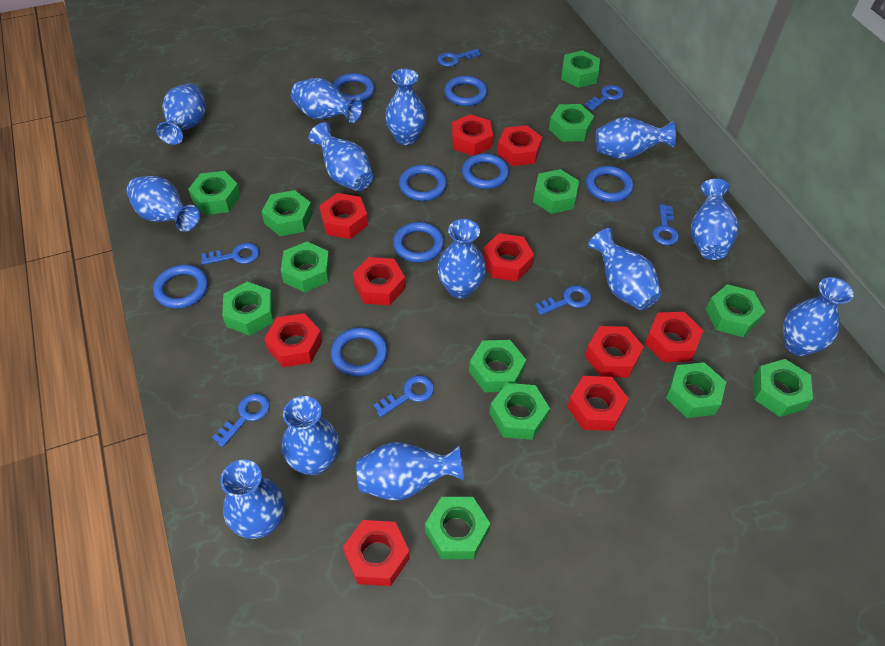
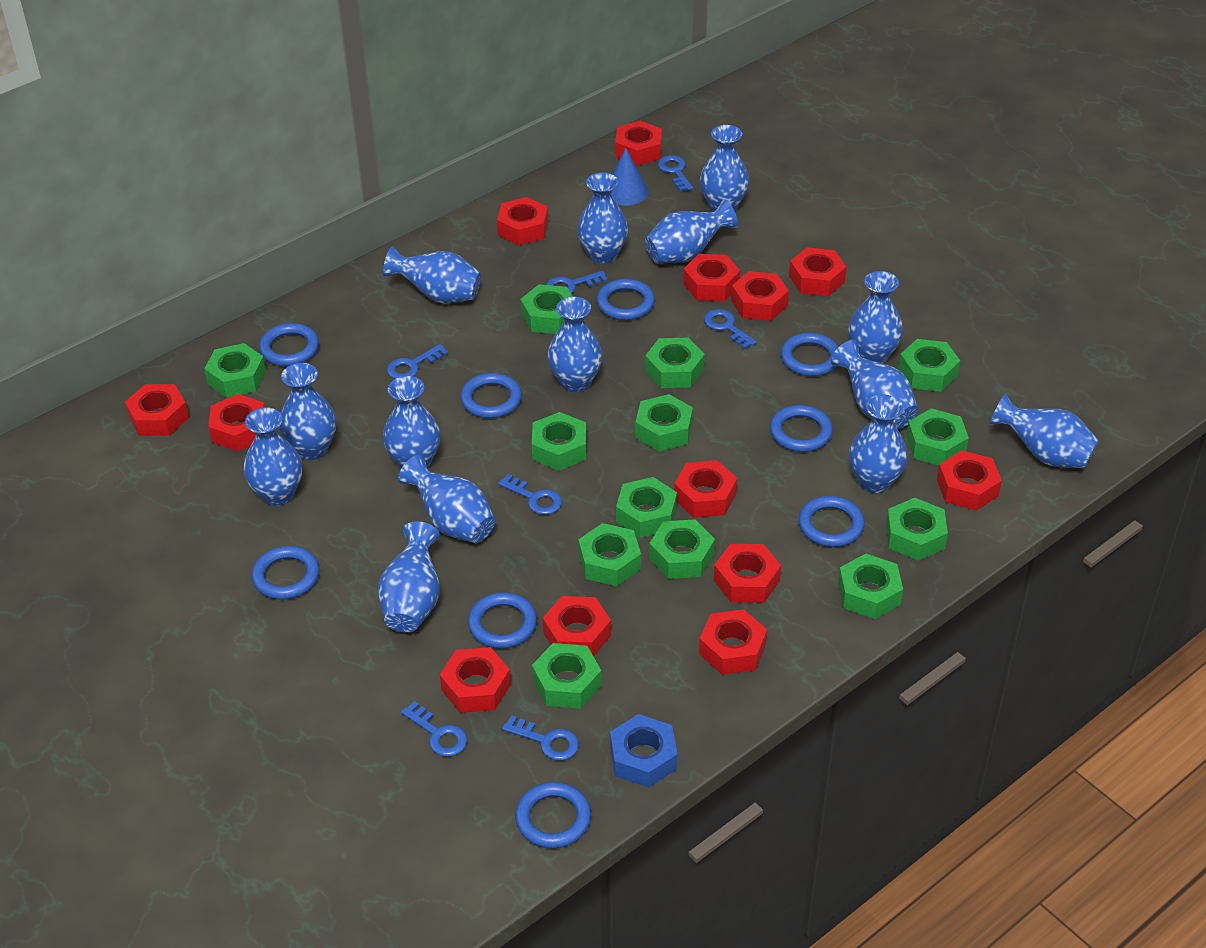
blue cone: none = 0 -> [611,148,648,206] = 1
blue nut: none = 0 -> [610,714,677,788] = 1
blue ring: [153,265,208,309] [331,328,388,377] [333,73,375,102] [393,222,444,263] [399,165,447,201] [444,76,488,106] [462,154,509,189] [586,166,634,202] = 8 -> [252,546,319,600] [259,323,319,366] [460,373,522,418] [468,592,537,649] [515,782,591,848] [597,279,655,320] [770,405,833,452] [781,333,839,376] [798,496,865,547] = 9
blue vase: [126,176,200,232] [156,83,206,145] [220,459,285,539] [281,396,339,475] [291,78,362,123] [308,122,373,191] [356,442,464,500] [385,69,427,145] [437,219,486,298] [588,228,662,310] [596,117,676,160] [691,179,739,260] [783,277,854,356] = 13 -> [243,407,302,506] [279,363,336,460] [378,521,440,632] [383,246,481,303] [383,376,440,468] [398,454,496,543] [547,297,602,392] [577,172,628,264] [645,199,738,263] [700,125,749,212] [831,340,918,429] [848,271,903,364] [849,395,908,493] [990,393,1099,468] = 14
red nut: [264,313,322,367] [320,193,368,239] [343,520,410,586] [353,257,405,305] [451,114,493,156] [483,233,534,281] [497,125,542,166] [567,376,629,431] [585,326,644,377] [645,312,703,362] = 10 -> [125,384,189,436] [209,394,265,451] [440,647,511,713] [497,197,548,245] [543,596,611,657] [615,121,662,166] [674,460,737,518] [683,254,740,301] [699,609,767,675] [714,544,781,603] [731,271,789,321] [789,247,847,296] [937,450,1002,511] = 13

